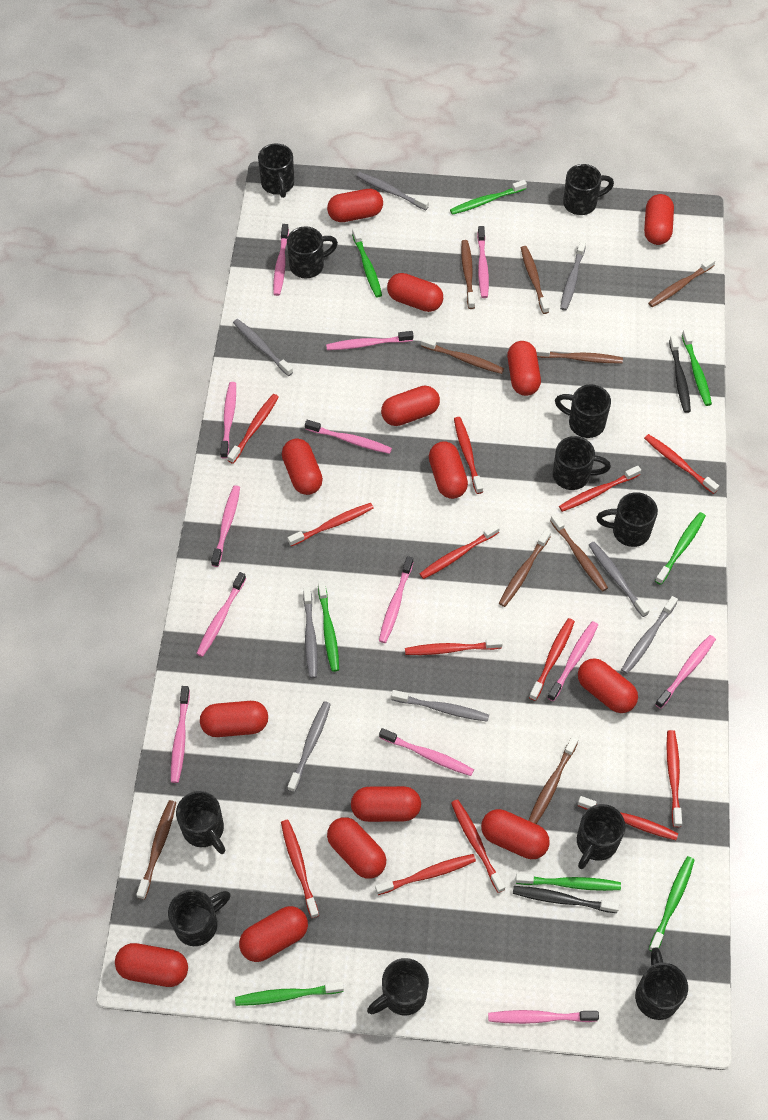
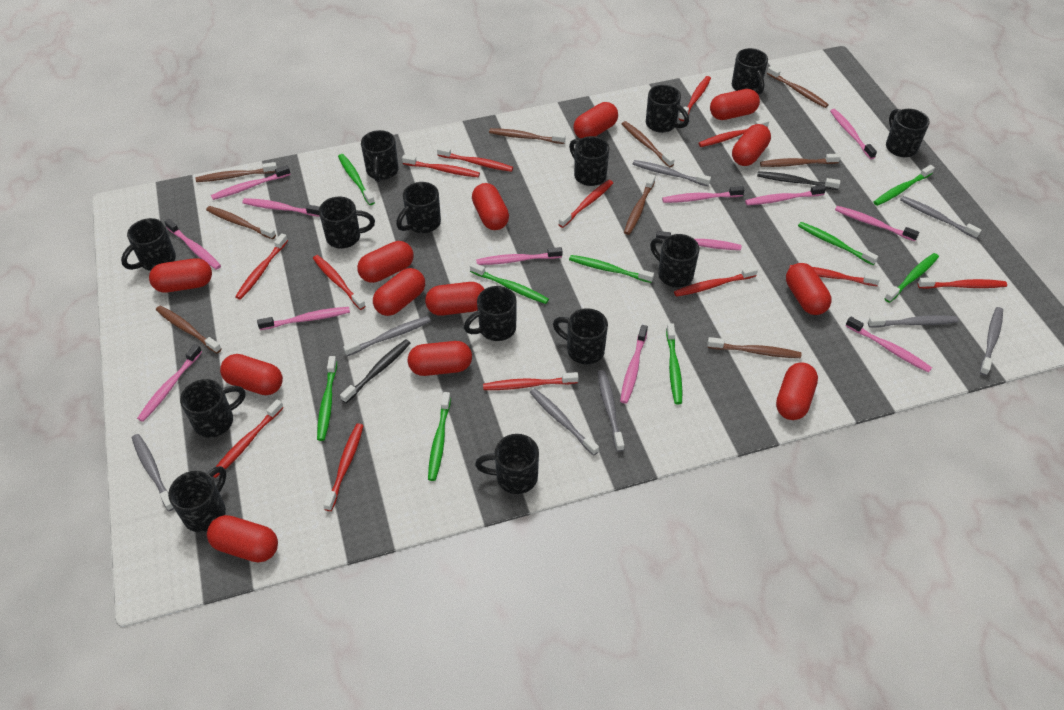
black mug: [168,889,230,946] [176,791,225,854] [258,143,294,198] [287,226,338,278] [367,958,429,1015] [553,436,611,490] [555,384,611,438] [563,164,614,215] [577,804,626,869] [596,492,658,547] [635,947,688,1020] = 11 -> [121,218,176,271] [168,466,226,532] [180,379,246,438] [319,197,375,248] [361,130,398,182] [396,182,441,233] [464,286,517,341] [475,434,539,494] [553,308,608,364] [569,136,609,186] [646,85,689,133] [650,234,700,287] [732,48,768,95] [886,109,930,157] = 14
green toothbrush: [235,982,344,1006] [318,581,339,672] [352,227,382,298] [450,180,527,215] [516,873,621,891] [649,856,694,951] [655,512,706,585] [682,329,712,406] = 8 -> [317,356,337,441] [338,154,375,205] [428,392,451,481] [470,262,549,304] [569,255,654,283] [666,324,682,404] [798,222,878,265] [873,165,935,206] [884,253,939,303] = 9
red capsule: [115,943,188,987] [200,701,268,737] [239,906,308,962] [282,439,323,495] [327,189,383,222] [327,817,386,879] [351,786,421,822] [381,386,440,426] [387,273,443,312] [429,441,468,499] [481,809,550,859] [507,341,541,396] [578,658,638,713] [644,194,674,245] = 14 -> [149,258,212,293] [207,515,278,562] [220,354,283,395] [357,241,414,283] [373,268,425,316] [408,341,472,376] [425,282,484,316] [472,183,509,230] [574,102,618,139] [710,89,760,120] [732,124,771,166] [776,363,818,420] [786,263,832,315] = 13

